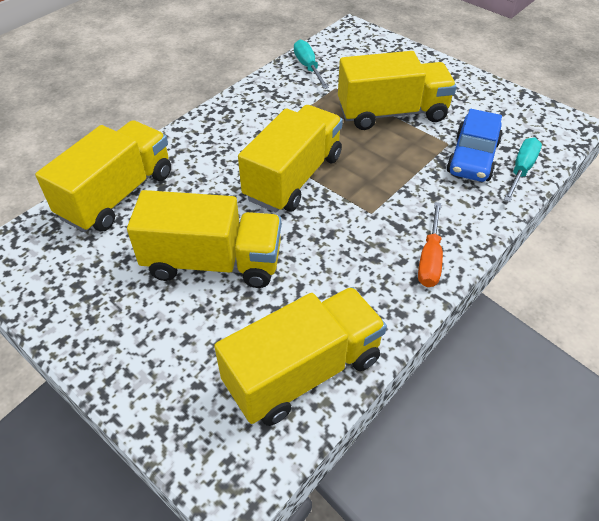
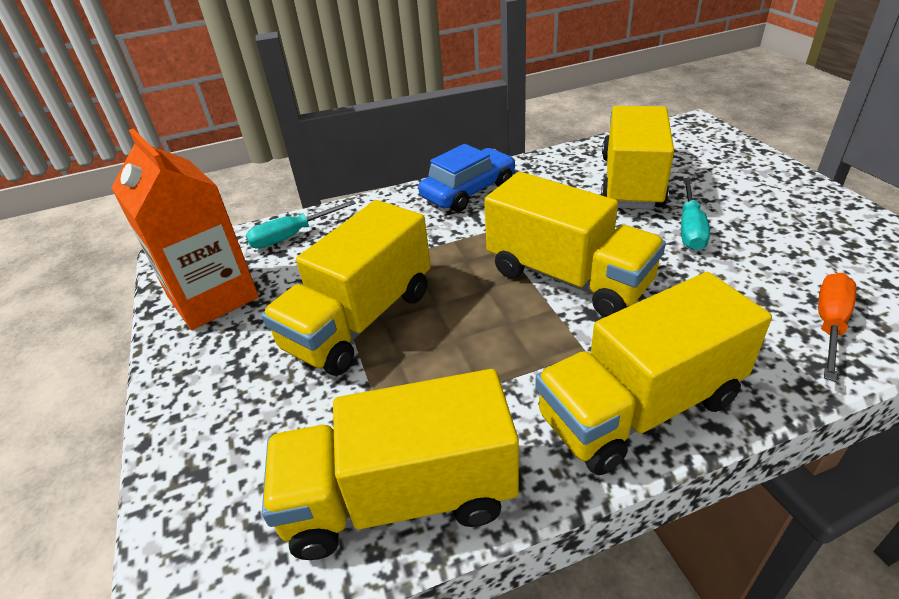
orange carton: none = 0 -> [111,129,259,330] = 1

